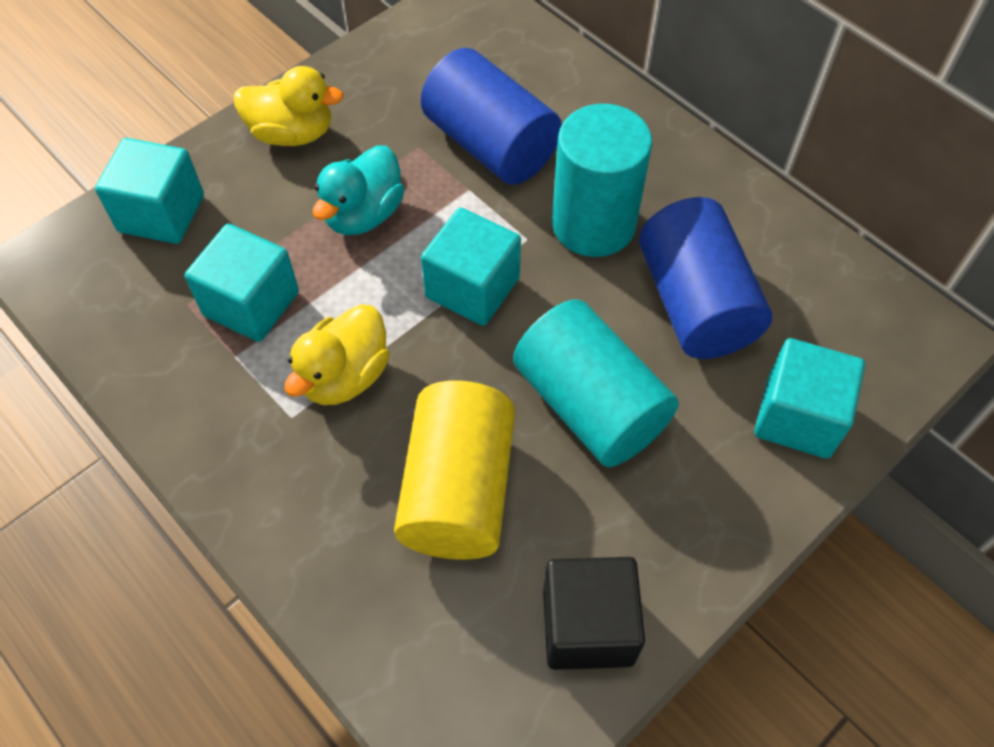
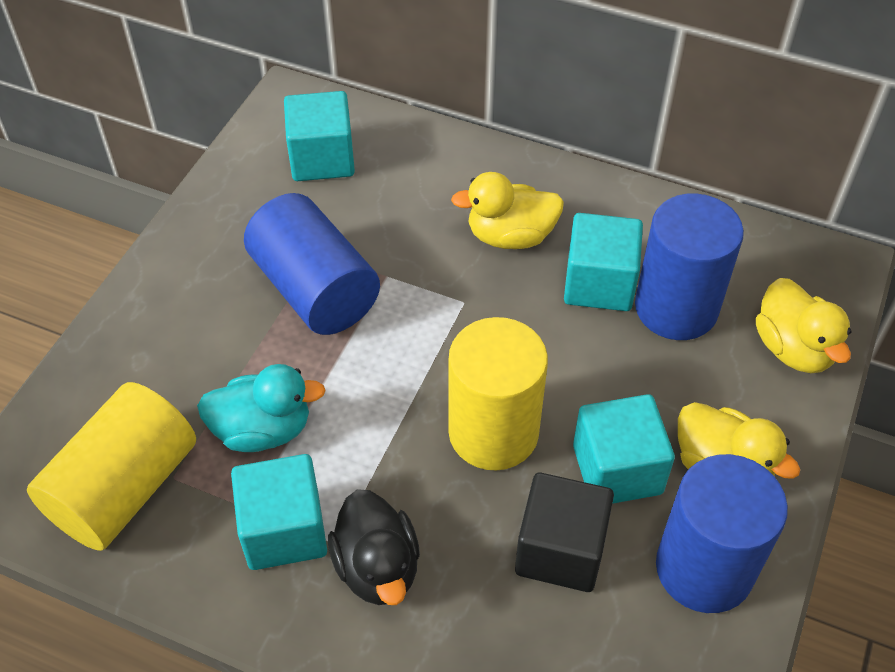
black duck: none = 0 -> [328,489,420,605] = 1
blue cylinder: [421,48,562,185] [639,197,772,359] = 2 -> [244,193,380,335] [635,194,744,340] [656,454,788,613] = 3
turquoise cylinder: [513,299,679,467] [552,104,652,257] = 2 -> none = 0
yellow cylinder: [394,380,515,560] = 1 -> [27,382,196,551] [448,317,548,471] = 2
yellow duck: [234,66,344,146] [285,304,390,405] = 2 -> [451,172,564,249] [678,402,800,479] [756,278,852,373] = 3

